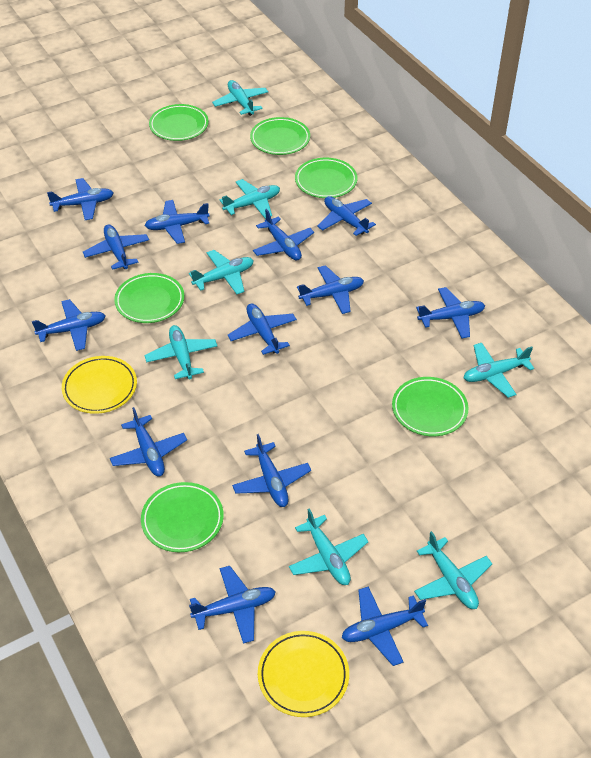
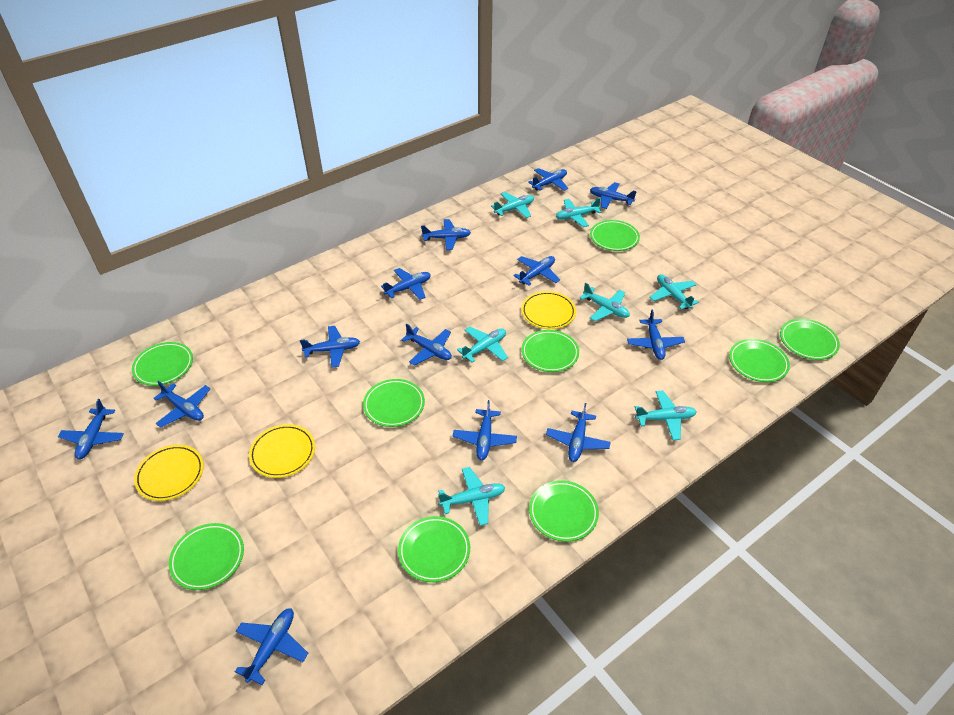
green plate: [114,273,185,323] [141,482,224,552] [149,104,209,141] [250,117,310,155] [295,158,358,198] [392,377,468,436] = 6 -> [132,342,193,386] [169,523,244,590] [363,379,425,427] [398,516,470,582] [521,330,579,372] [529,480,599,542] [590,220,640,251] [729,339,790,382] [780,319,840,360] = 9
yellow plate: [62,356,137,414] [258,631,349,717] = 2 -> [134,445,204,501] [249,424,315,478] [521,291,576,329] = 3

